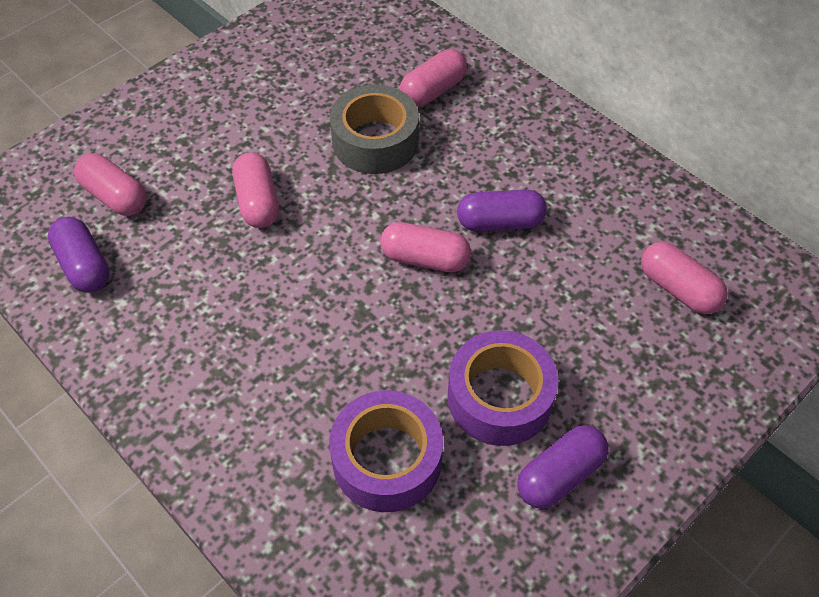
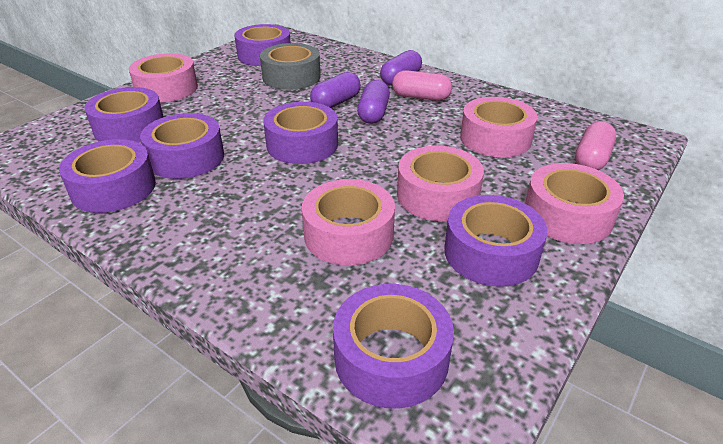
pink capsule: [74,153,147,216] [233,153,279,228] [380,222,471,272] [400,49,467,107] [641,242,728,314] = 5 -> [392,70,452,101] [575,121,616,170] = 2
pink tape: none = 0 -> [129,53,198,103] [302,179,395,266] [397,146,484,221] [460,97,538,158] [525,163,624,244] = 5
purple tape: [329,390,443,512] [448,330,558,446] = 2 -> [59,139,156,213] [84,87,164,143] [140,113,224,179] [234,24,291,66] [263,102,338,164] [333,284,454,409] [444,195,547,287] = 7

